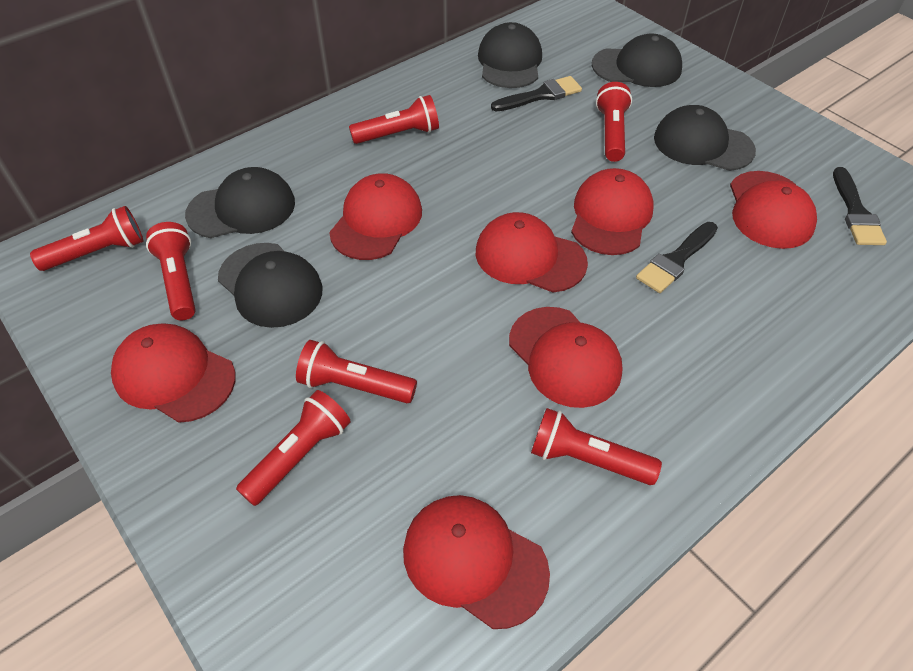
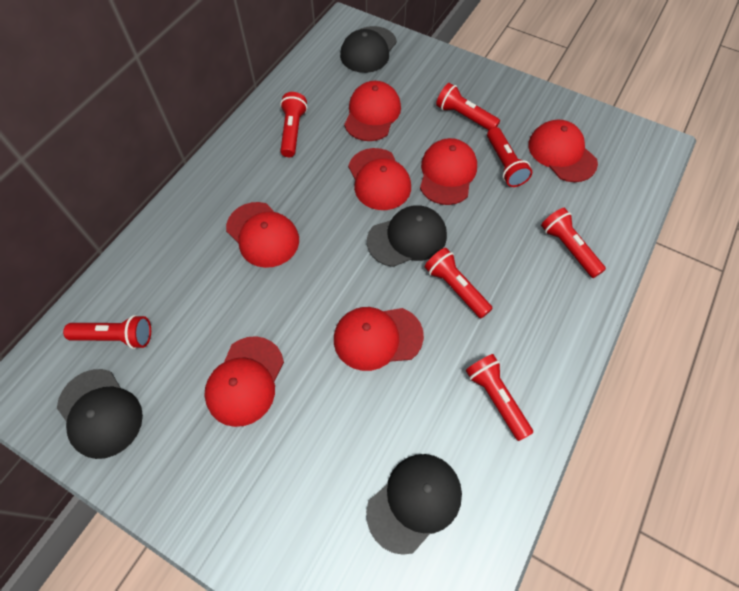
black brush: [491,76,582,112] [636,222,718,293] [833,167,887,245] = 3 -> none = 0
black cap: [185,167,295,238] [218,243,322,328] [478,22,542,88] [592,33,682,87] [654,105,756,171] = 5 -> [57,369,143,459] [340,26,397,73] [366,454,462,555] [367,205,447,267] = 4

